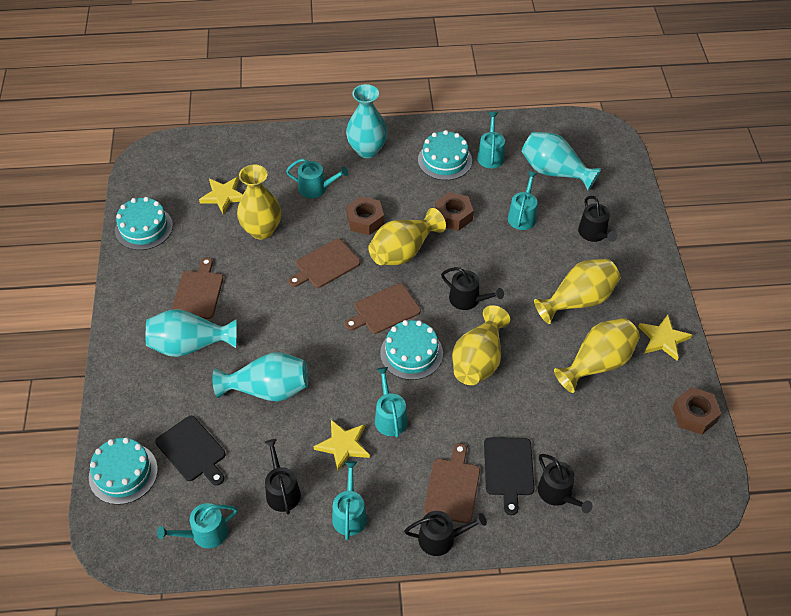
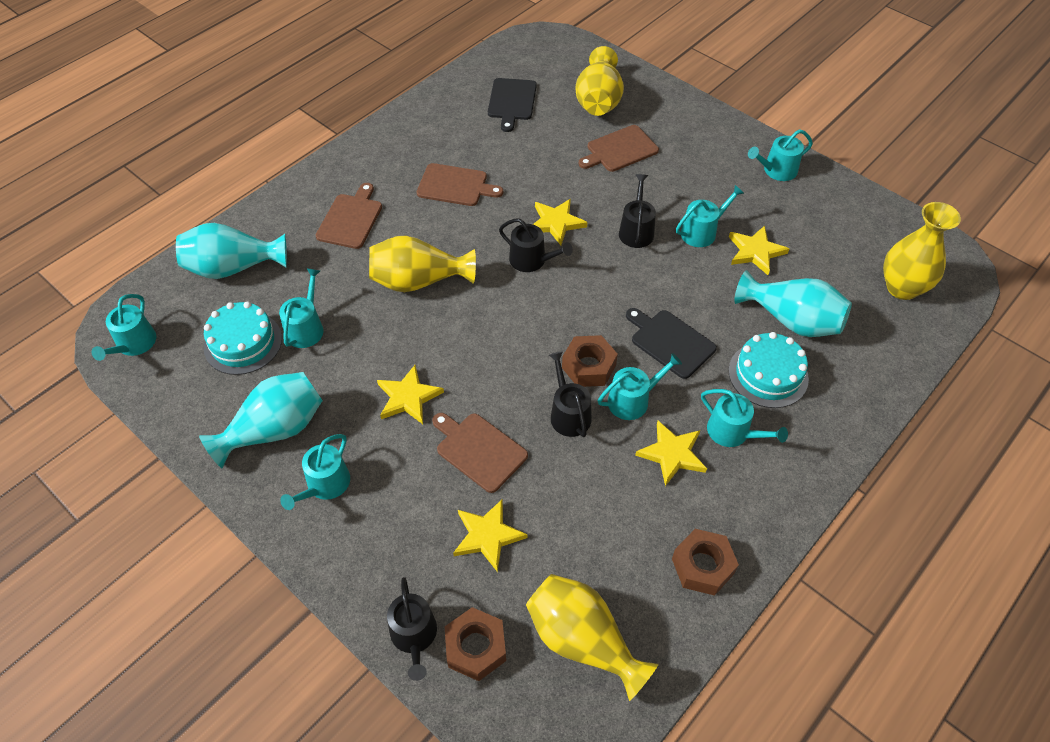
black watering can: [265,439,301,514] [404,511,487,556] [441,267,504,310] [538,454,593,513] [578,196,617,242] = 5 -> [387,577,437,681] [499,218,573,272] [549,352,591,437] [619,174,656,248] = 4
turquoise cake: [89,437,158,505] [115,197,173,250] [380,320,443,380] [418,130,472,180] = 4 -> [204,301,282,375] [729,332,809,408] = 2
turquoise vase: [146,309,237,357] [212,352,309,402] [346,84,388,158] [522,132,601,191] = 4 -> [176,223,287,279] [199,372,323,468] [734,270,852,337] = 3
turquoise watering can: [157,503,238,548] [286,159,348,198] [332,461,367,540] [375,367,408,438] [477,112,505,168] [508,171,538,230] = 6 -> [92,294,156,361] [279,268,323,348] [280,434,350,510] [598,353,682,420] [676,185,744,247] [701,389,788,447] [748,129,813,181] = 7
yellow star: [199,177,243,215] [314,420,370,471] [638,315,692,360] = 3 -> [377,365,444,424] [453,500,527,572] [533,199,587,245] [635,421,707,486] [729,226,789,275] = 5
yellow vase: [237,165,281,239] [368,208,446,265] [452,305,510,385] [534,259,620,324] [554,318,640,393] = 5 -> [369,235,476,292] [526,574,659,701] [576,46,624,116] [883,202,961,300] = 4

